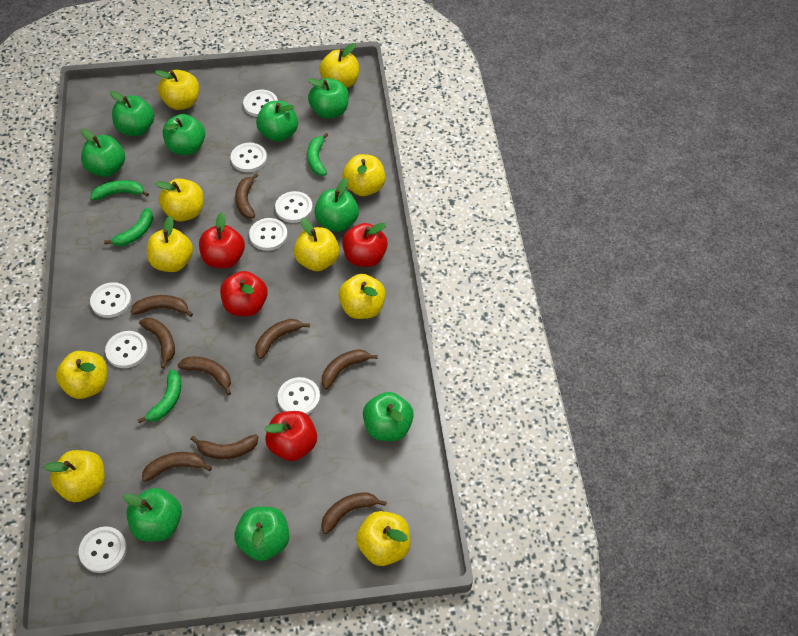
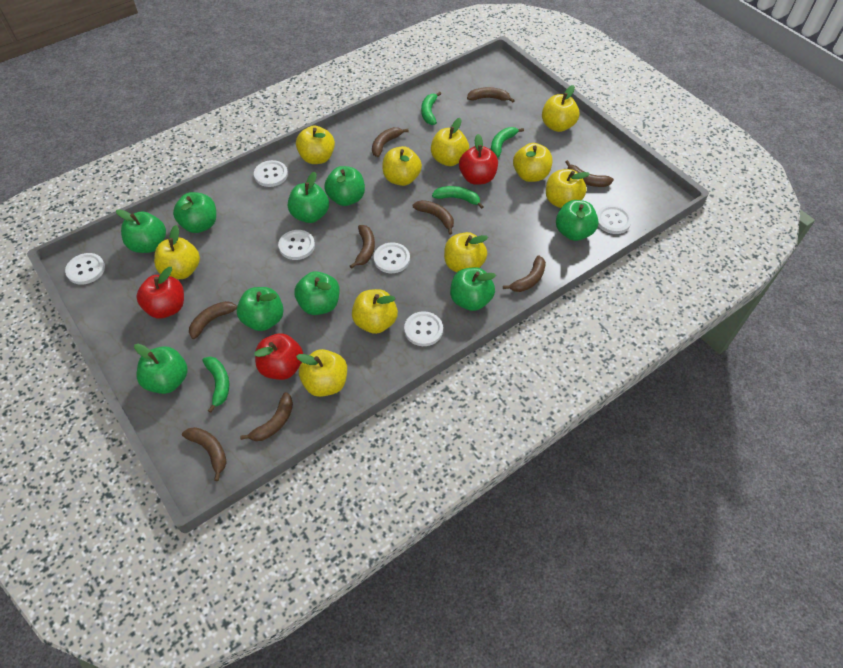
red apple: [199,212,245,268] [220,271,268,316] [265,411,317,461] [342,223,388,267] = 4 -> [137,267,184,319] [254,333,303,380] [459,134,498,185] = 3
white button: [78,526,127,573] [90,282,131,318] [105,331,148,368] [231,143,267,172] [243,90,278,117] [249,218,288,251] [275,191,313,223] [278,377,320,415] = 8 -> [65,253,105,285] [254,160,288,187] [278,230,315,260] [374,242,410,273] [404,311,443,346] [597,205,632,234] = 6

